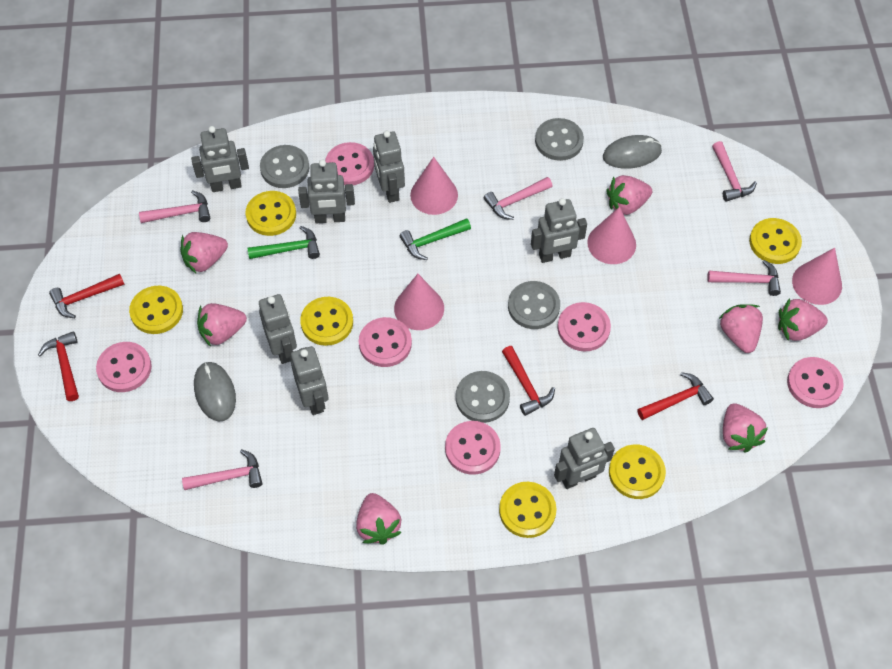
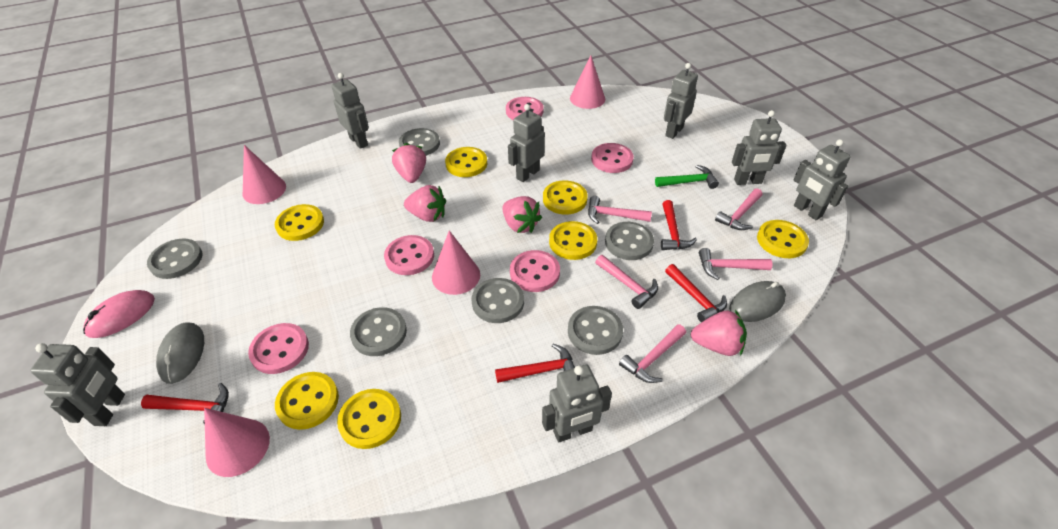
green hammer: [247,226,320,259] [400,218,471,260] = 2 -> [655,165,719,189] = 1
grey button: [260,145,309,188] [456,371,510,423] [508,281,560,329] [535,118,584,161] = 4 -> [147,239,202,279] [350,307,407,356] [399,128,440,156] [471,278,524,323] [568,306,623,355] [605,222,654,260] = 6
pink button: [96,342,152,392] [325,142,374,185] [359,317,412,367] [445,421,501,475] [557,302,611,352] [787,357,844,408] = 6 -> [248,323,309,374] [384,235,434,275] [506,97,544,120] [510,250,560,292] [591,143,634,173] = 5
pink mouse: none = 0 -> [83,290,155,338] = 1
pink strawberry: [180,232,228,273] [197,303,247,347] [356,493,402,545] [606,175,652,215] [719,304,763,353] [723,403,768,453] [778,298,828,341] = 7 -> [392,143,426,183] [404,185,446,222] [502,196,542,233] [691,310,747,356] = 4
yellow button: [129,286,183,334] [246,191,296,236] [300,297,353,346] [499,482,556,538] [609,444,666,499] [749,218,802,264] = 6 -> [275,204,324,241] [275,372,339,430] [337,389,401,449] [445,147,487,177] [543,180,588,215] [549,221,597,260] [757,220,809,258] = 7

